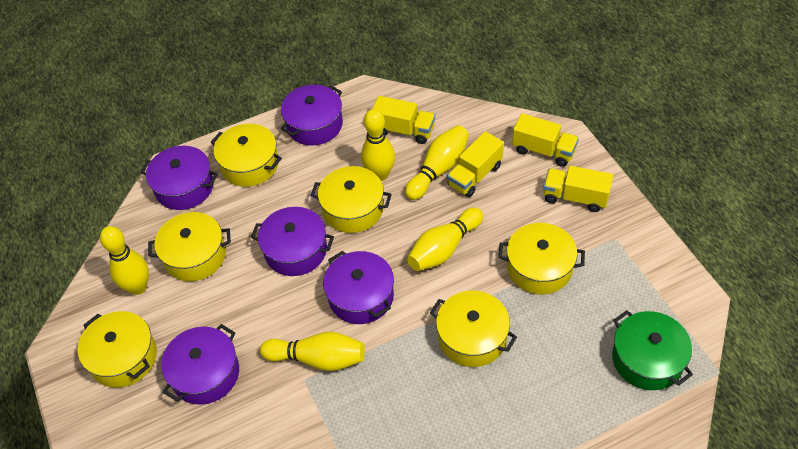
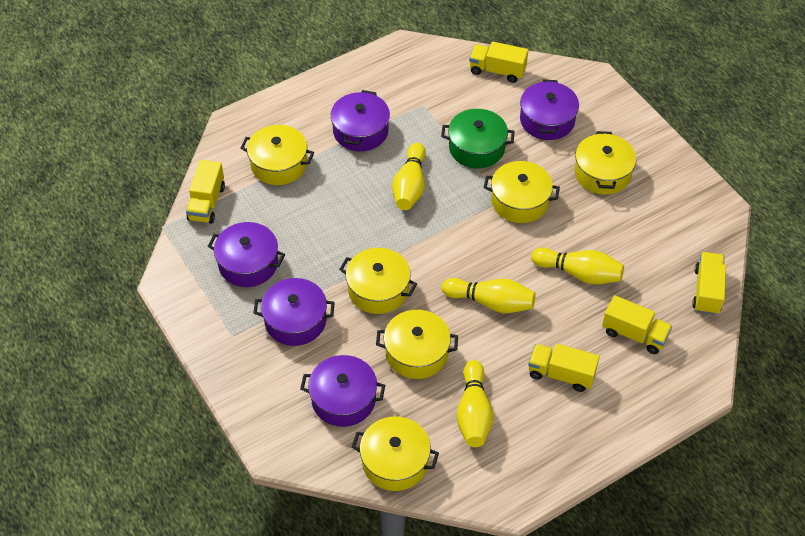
yellow bowling pin: [100,226,149,295] [260,332,365,371] [361,109,395,181] [405,125,469,200] [407,208,483,271] = 5 -> [392,143,426,210] [442,278,536,313] [456,360,493,447] [531,247,624,284] = 4
yellow truck: [372,96,435,144] [447,131,504,197] [512,113,579,167] [543,166,613,212] = 4 -> [186,160,225,224] [469,41,528,83] [528,344,600,392] [602,295,672,354] [692,252,726,315] = 5

